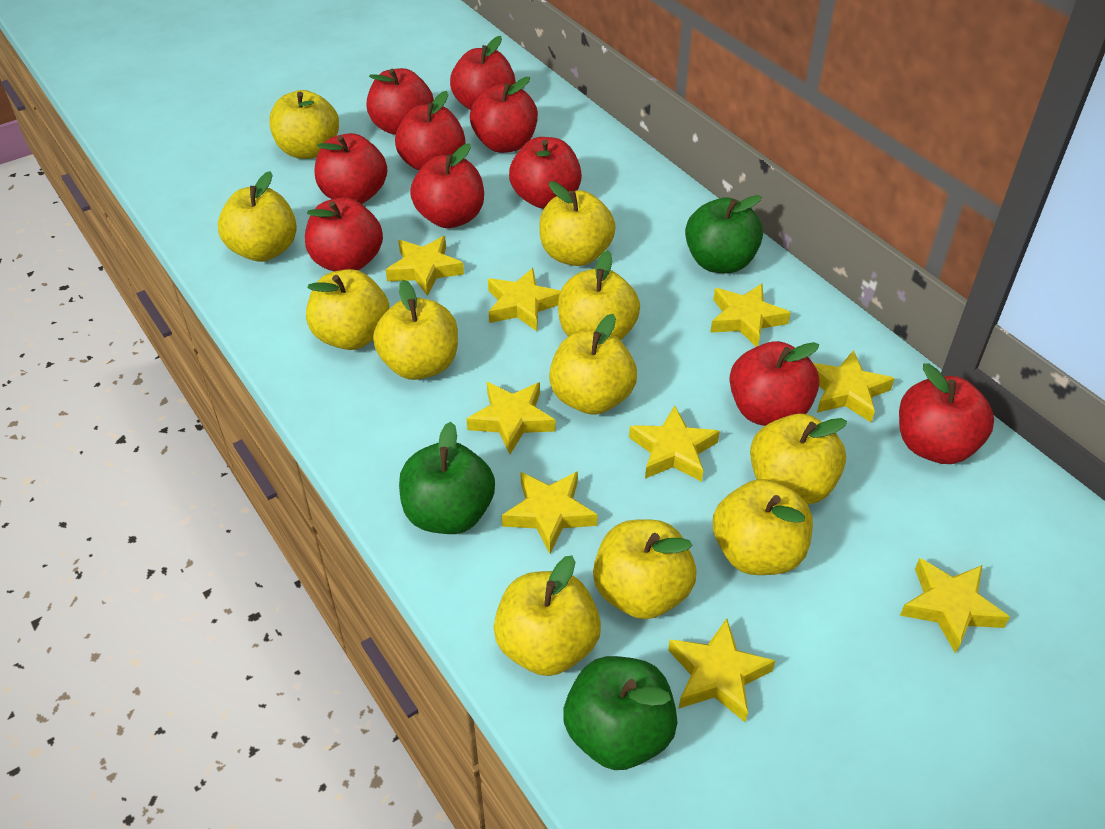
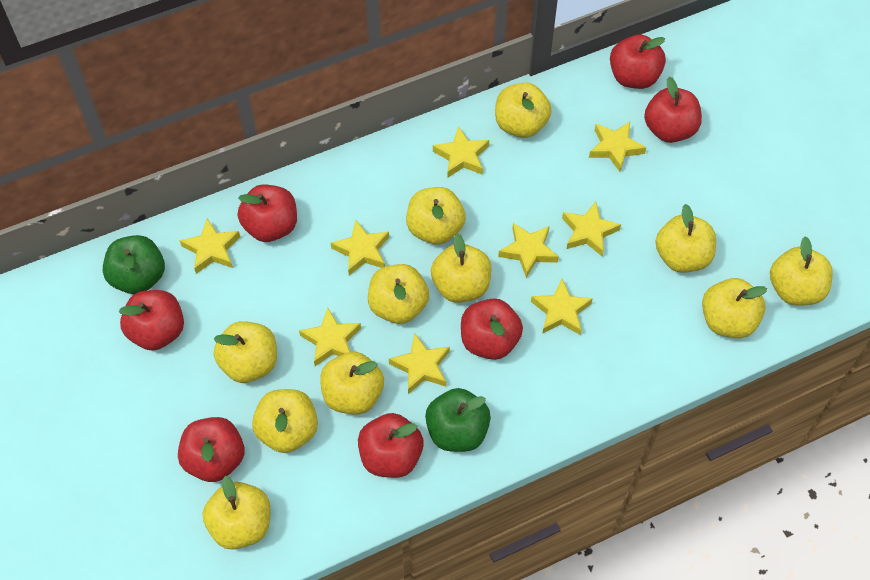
green apple: [399,422,495,534] [563,656,677,770] [685,195,763,273] = 3 -> [103,235,165,294] [425,388,491,452] = 2
red apple: [305,197,383,271] [315,133,387,204] [367,68,434,135] [395,91,465,170] [410,143,484,228] [450,36,516,110] [470,77,538,153] [509,137,582,209] [729,341,820,426] [899,363,994,464] = 10 -> [119,290,184,351] [178,417,244,482] [238,185,297,242] [358,413,424,478] [461,298,523,360] [610,35,666,89] [644,77,702,143] = 7

